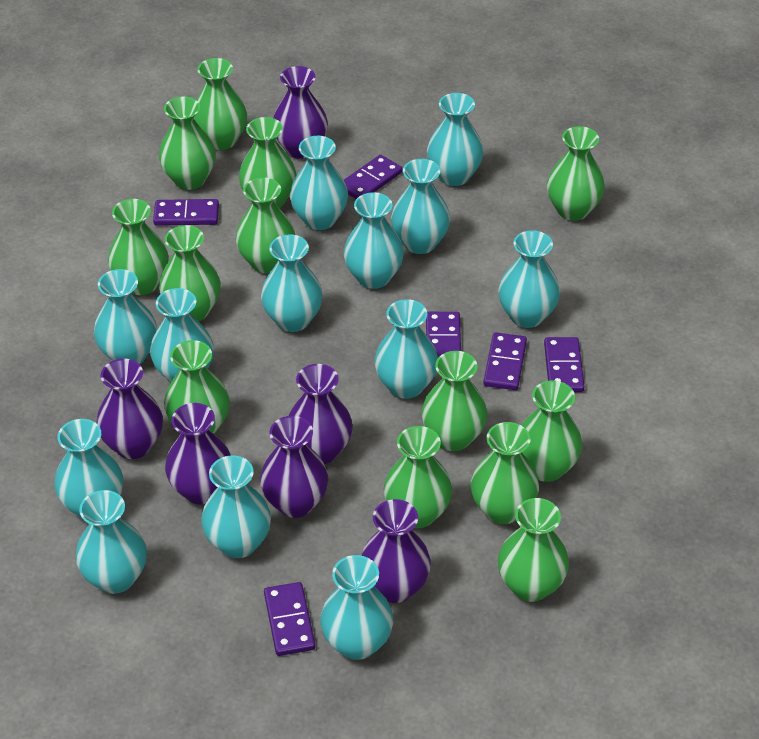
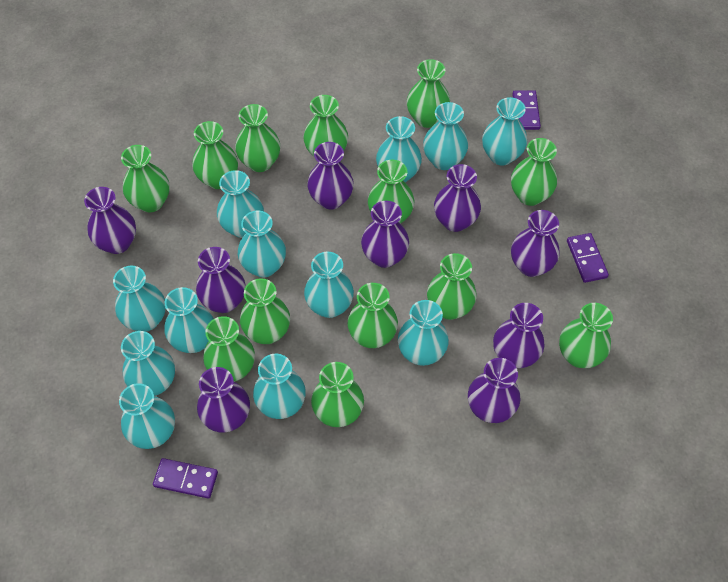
purple domino: [153,199,219,226] [264,582,315,656] [344,155,402,199] [426,312,461,358] [483,332,527,390] [544,337,585,392] = 6 -> [153,458,218,499] [512,90,541,130] [567,233,609,283] = 3
purple vase: [97,359,163,459] [165,403,231,505] [260,416,328,518] [273,66,328,159] [289,364,353,464] [361,499,431,603] = 6 -> [84,187,136,254] [196,247,246,313] [197,367,250,432] [307,142,354,210] [361,201,409,268] [434,164,481,232] [468,358,520,423] [493,303,544,368] [511,210,560,277] = 9
turquoise vase: [55,419,123,518] [76,490,147,594] [94,269,157,364] [150,288,214,382] [201,455,271,558] [261,234,323,332] [290,136,348,230] [320,555,393,660] [344,192,404,289] [374,299,438,399] [391,159,450,254] [427,93,484,186] [498,230,560,328] = 13 -> [113,266,166,332] [119,383,175,449] [121,331,175,396] [164,287,214,353] [217,170,264,238] [238,210,286,277] [253,354,306,419] [304,252,354,318] [376,116,422,182] [398,300,449,366] [423,102,468,170] [482,97,527,165] = 12

